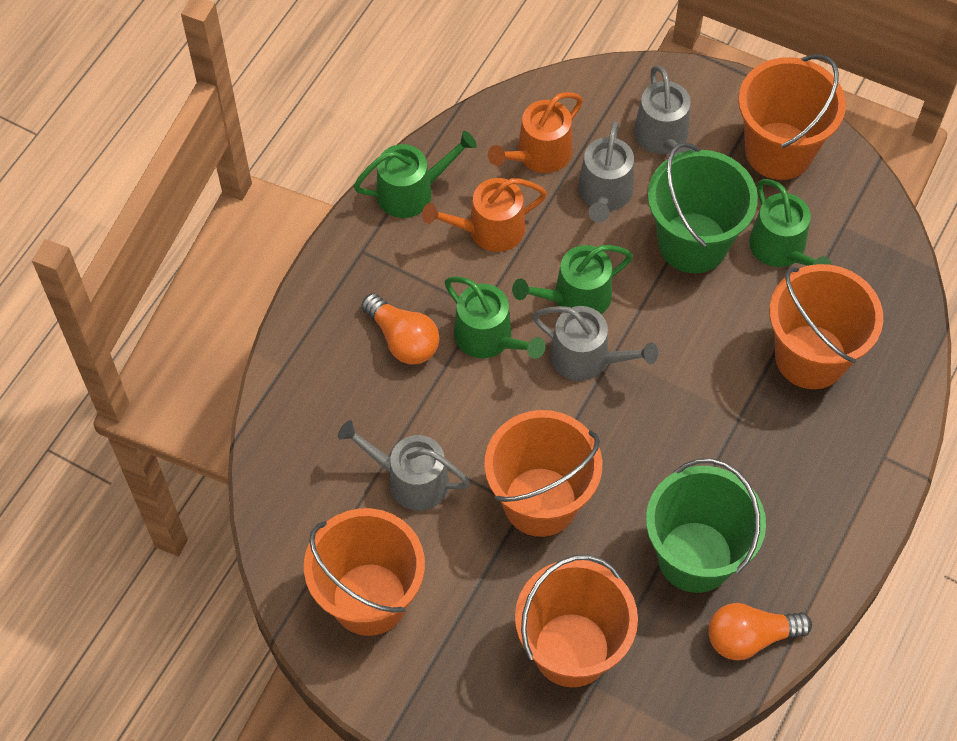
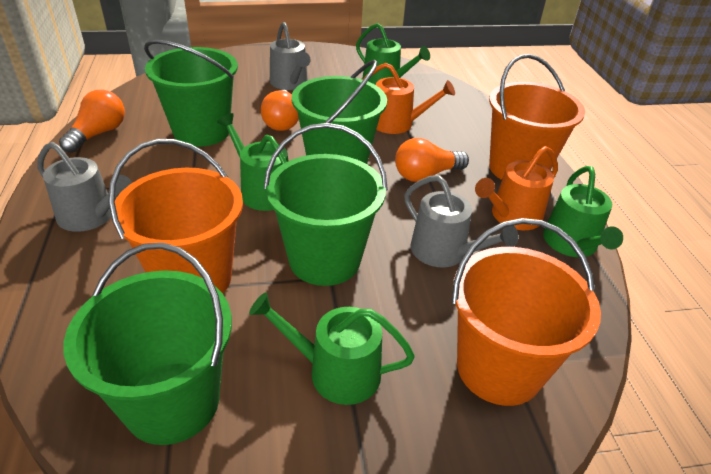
green bucket: [646,459,766,593] [648,142,758,273] = 2 -> [63,243,232,445] [144,40,238,147] [264,123,388,286] [292,60,387,164] = 4
grey watering can: [338,420,470,511] [532,306,658,381] [578,121,634,223] [634,66,693,155] = 4 -> [37,142,132,232] [270,22,311,90] [404,175,518,268] = 3
orange bucket: [304,508,425,636] [484,410,602,537] [515,555,638,687] [738,54,846,180] [769,264,883,389] = 5 -> [108,139,243,293] [452,218,601,406] [489,54,585,180] = 3
orange light bulb: [361,293,440,364] [708,603,812,660] = 2 -> [59,90,125,153] [261,89,299,131] [395,138,469,182] = 3

